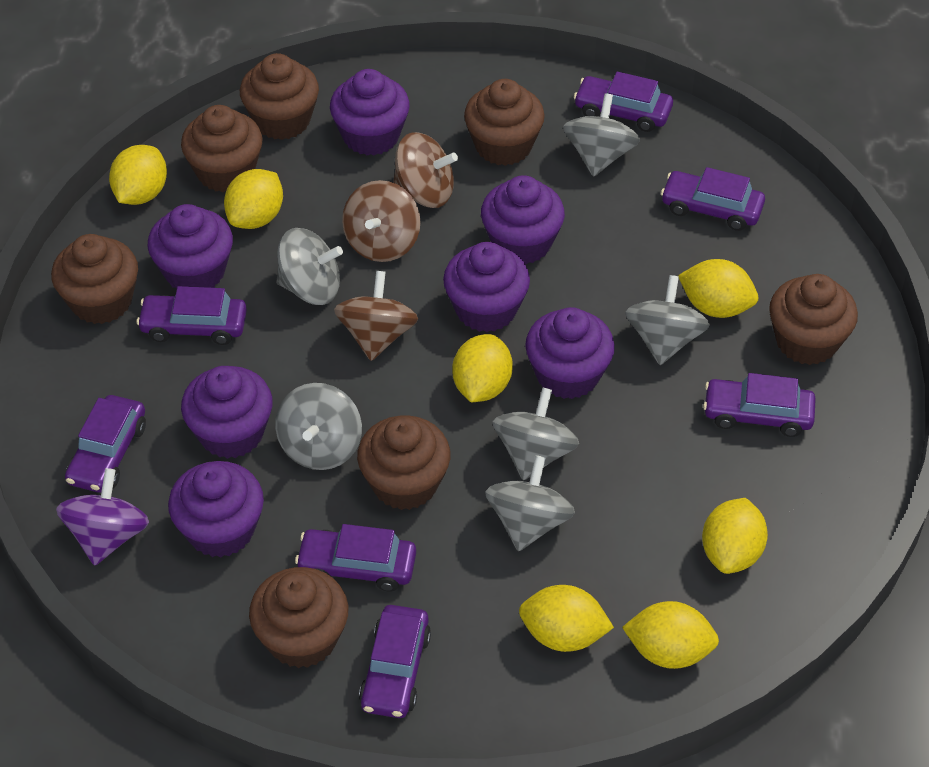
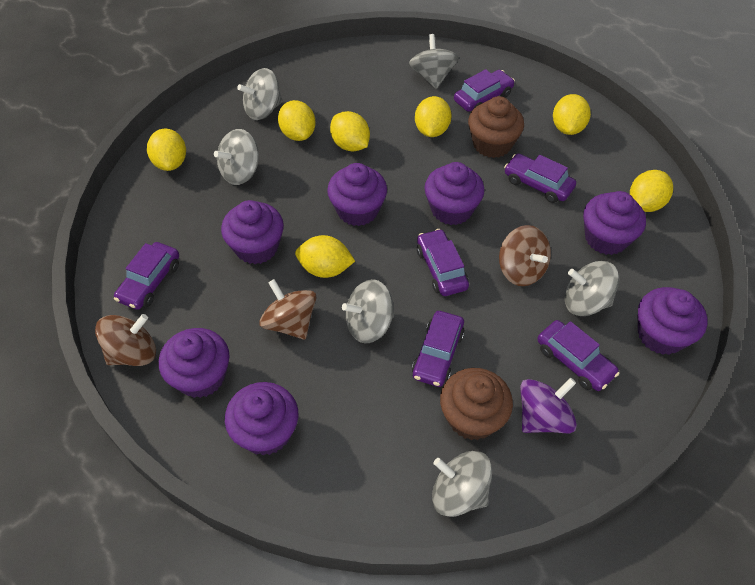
brown cupcake: [51,234,138,324] [181,105,263,192] [240,53,319,140] [249,567,348,668] [357,416,450,510] [464,79,545,166] [769,274,858,365] = 7 -> [440,368,513,440] [468,96,524,158] = 2
purple car: [65,395,146,493] [137,286,247,345] [295,524,416,592] [359,605,431,718] [574,72,673,132] [661,167,765,231] [703,373,816,437] = 7 -> [114,242,179,310] [412,311,465,387] [417,229,469,296] [454,69,515,112] [504,153,576,203] [537,320,620,391] = 6

